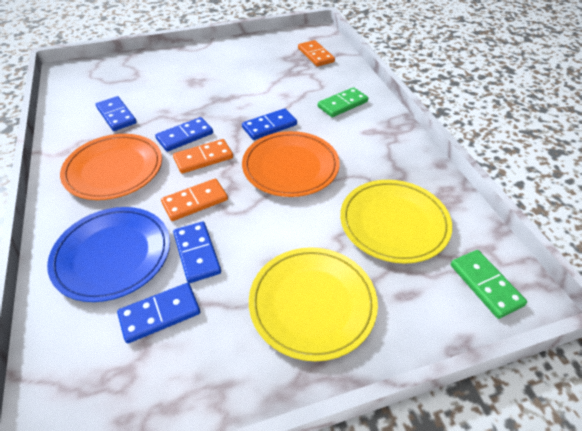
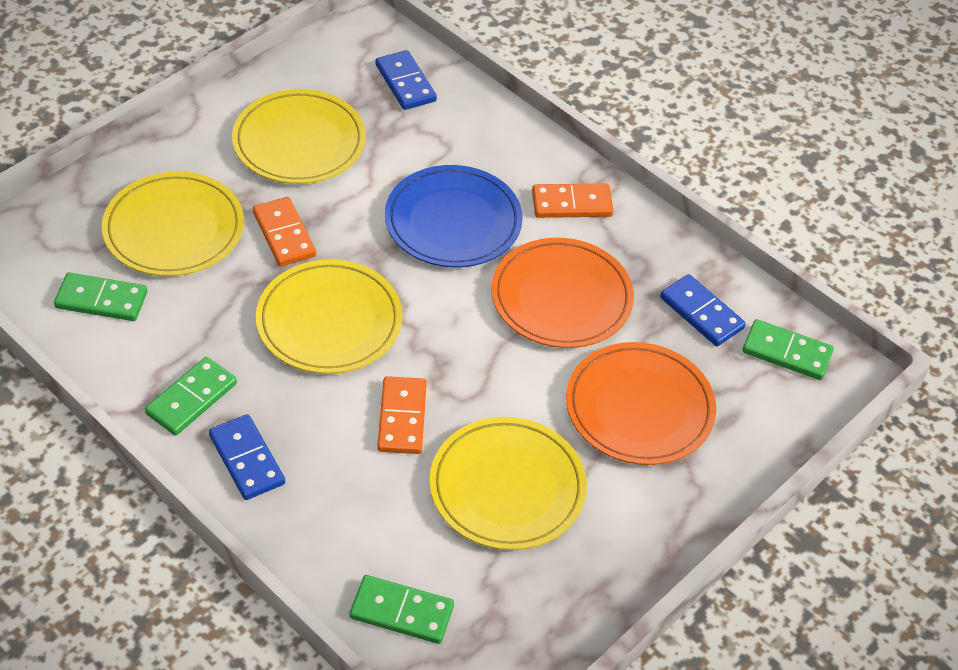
blue domino: [96,96,137,131] [117,283,200,343] [155,117,213,152] [173,222,221,283] [242,108,297,140] = 5 -> [209,414,285,500] [375,50,437,110] [660,274,746,346] = 3
green domino: [318,87,368,117] [451,250,527,319] = 2 -> [54,273,147,321] [145,357,237,435] [350,575,454,644] [742,319,834,380] = 4
yellow plate: [249,247,378,361] [340,180,452,264] = 2 -> [102,172,244,276] [232,89,366,184] [256,259,403,374] [429,417,587,550] = 4

